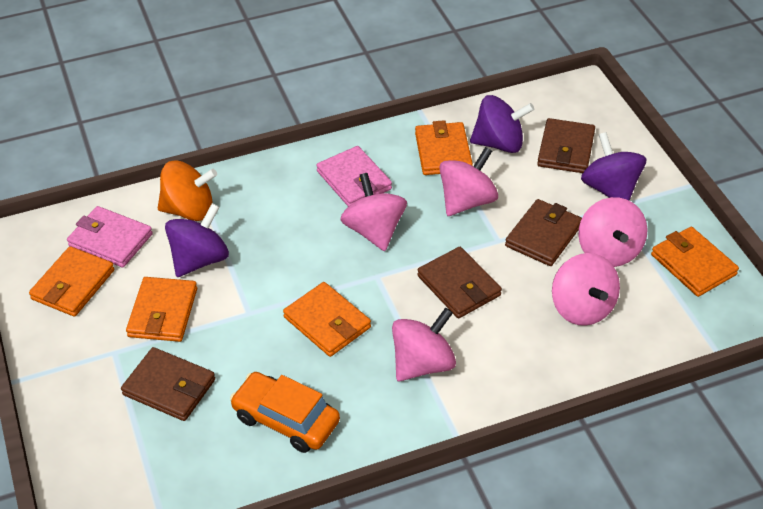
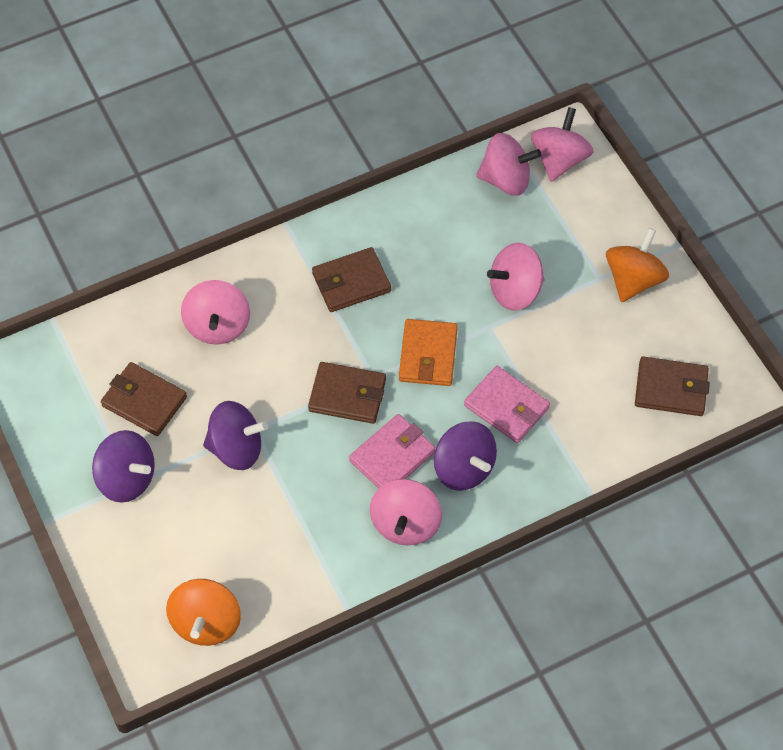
orange car: [230,372,340,453] = 1 -> none = 0
orange spinning top: [158,161,217,221] = 1 -> [166,579,241,646] [606,228,669,302] = 2
orange wallet: [29,246,114,317] [126,277,197,342] [283,282,371,357] [415,120,473,175] [651,227,739,297] = 5 -> [399,319,458,386] = 1

